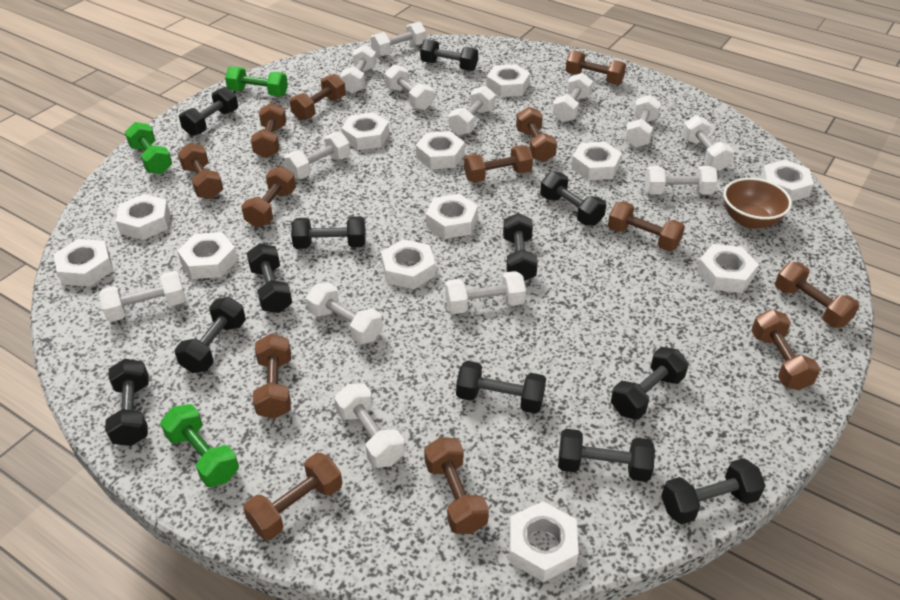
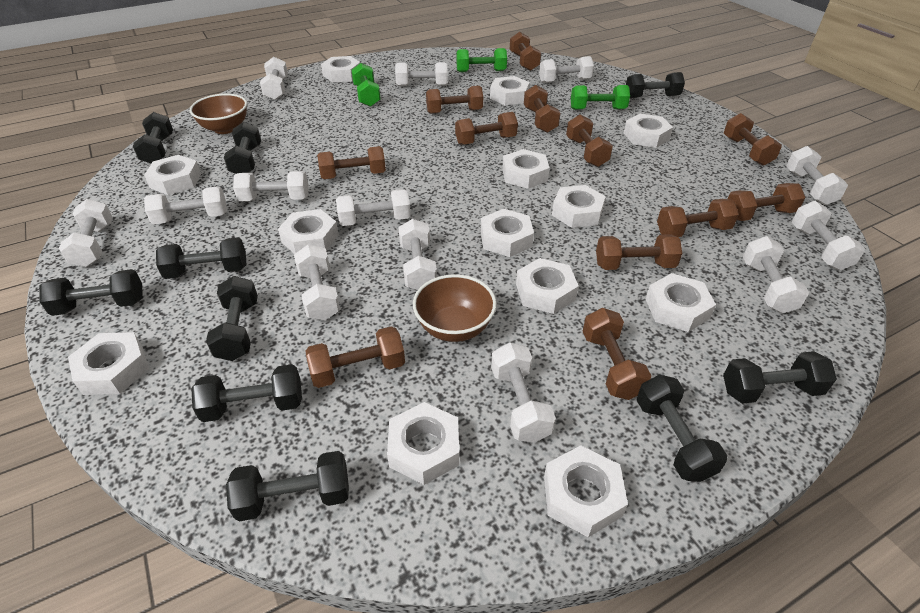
black dumbbell: [105,359,149,446] [175,297,246,373] [179,87,238,136] [246,243,292,313] [291,216,366,249] [420,39,478,71] [456,361,546,414] [503,213,538,281] [540,171,606,226] [558,429,655,482] [611,347,689,420] [661,458,765,524] = 12 -> [39,269,143,316] [133,112,173,163] [156,237,246,279] [191,364,302,422] [206,276,258,361] [224,122,261,174] [226,451,349,521] [626,72,685,98] [637,375,727,482] [723,351,837,404] = 10
brown bowl: [723,178,792,229] = 1 -> [190,93,247,134] [413,274,496,342] = 2
brown dumbbell: [178,143,223,199] [241,166,296,227] [243,453,342,540] [251,103,286,158] [253,334,291,419] [290,74,346,120] [424,437,489,534] [464,145,533,183] [516,107,557,162] [566,50,626,85] [608,201,685,251] [751,309,820,391] [775,262,859,328] = 13 -> [305,326,405,388] [317,146,386,179] [426,86,483,114] [455,112,518,145] [510,32,541,71] [524,85,561,133] [566,114,613,167] [582,308,651,400] [596,234,682,270] [657,199,739,237] [724,113,782,166] [728,183,806,221] = 12
white nut: [54,239,113,287] [116,194,170,240] [177,232,238,279] [341,112,389,150] [381,239,436,289] [416,131,465,169] [426,194,478,239] [486,64,530,97] [509,501,579,582] [571,141,622,180] [696,244,759,293] [760,160,814,201] = 12 -> [68,332,149,395] [144,155,201,195] [278,209,339,254] [321,56,360,82] [387,402,459,485] [481,209,534,257] [490,76,530,105] [502,149,550,189] [516,258,579,314] [544,445,628,537] [552,185,606,228] [624,114,673,148] [646,273,716,332] = 13

